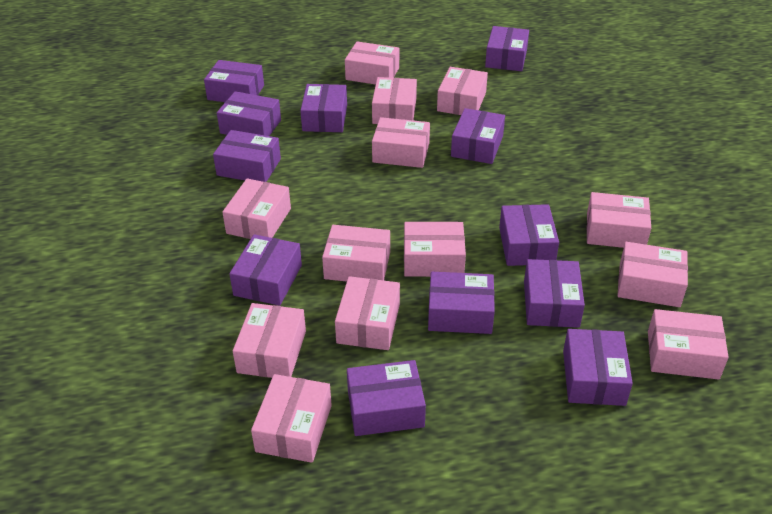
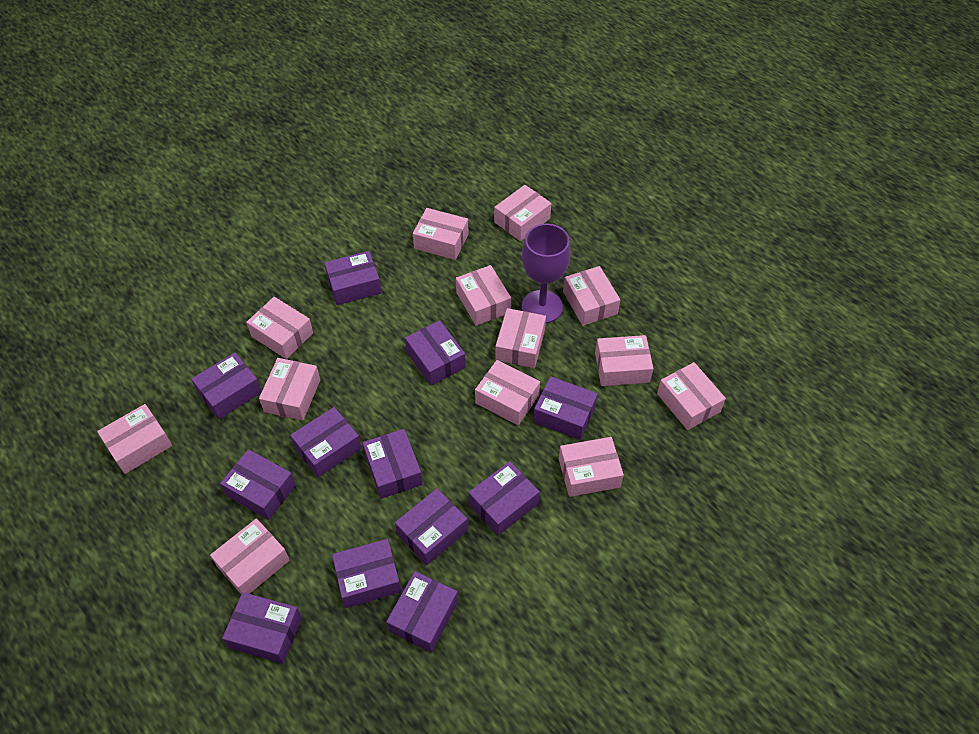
purple goblet: none = 0 -> [522,224,571,323] = 1

